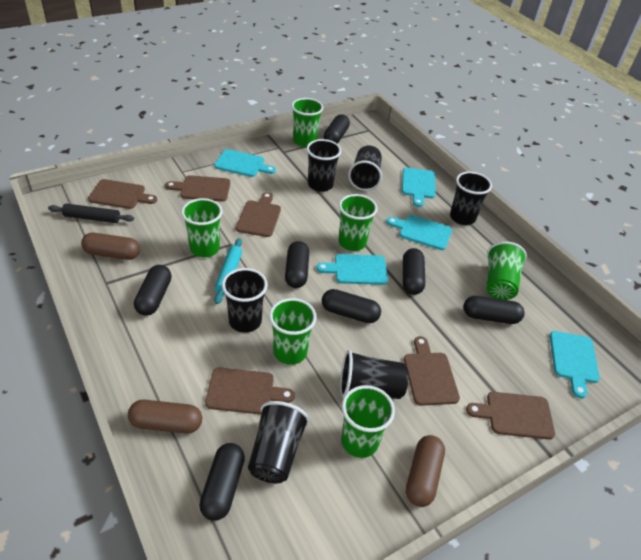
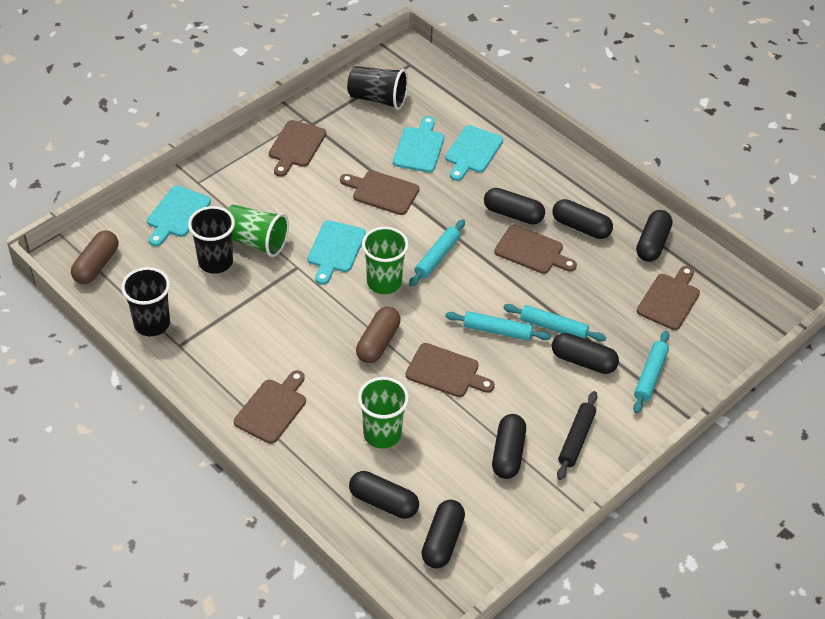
black cup: [222,268,268,333] [248,401,310,483] [306,139,341,192] [340,350,409,399] [348,145,382,191] [450,171,492,225] = 6 -> [121,267,170,336] [188,206,235,274] [347,66,408,110] = 3
brown capsule: [81,233,140,260] [128,400,202,434] [406,435,445,507] = 3 -> [71,231,118,284] [356,307,401,363] = 2
green cup: [181,198,222,257] [269,298,317,365] [291,98,323,147] [339,194,377,251] [341,385,395,458] [486,241,527,300] = 6 -> [226,205,289,257] [358,377,409,449] [362,227,409,294] = 3
turquoise cutting board: [214,149,276,177] [316,254,388,285] [386,215,452,250] [402,167,436,207] [550,331,600,398] = 5 -> [147,186,211,246] [307,220,366,285] [393,116,444,173] [445,125,503,181] = 4
turquoise rolling pin: [214,238,242,304] = 1 -> [409,219,465,287] [445,311,551,341] [503,304,606,342] [633,331,670,413] = 4

